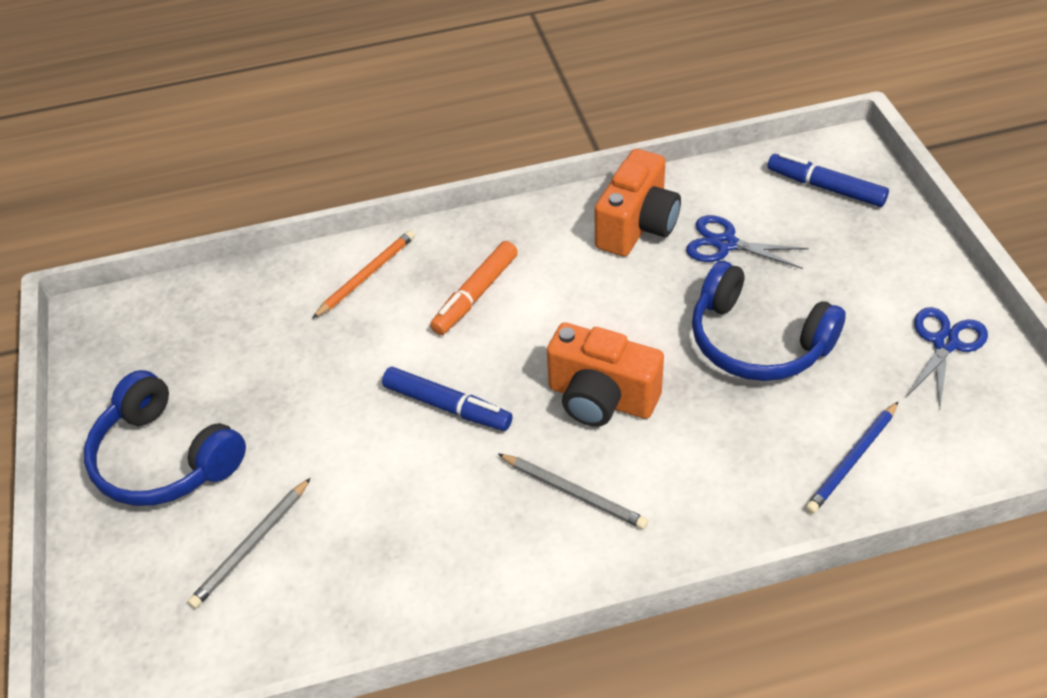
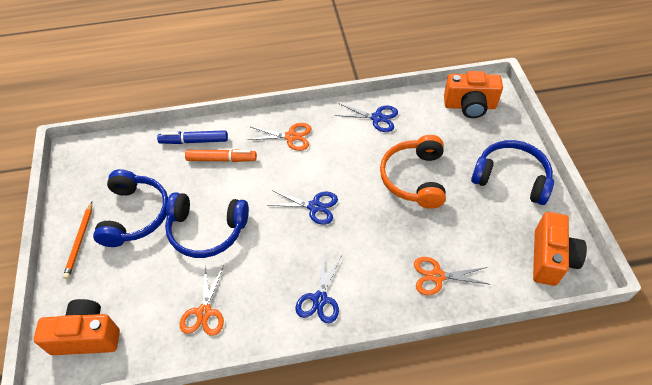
blue headphones: [84,370,246,506] [692,261,846,381] = 2 -> [93,169,168,247] [165,192,249,258] [471,140,554,205] = 3
blue marker: [382,367,512,431] [768,152,889,207] = 2 -> [157,130,228,144] = 1
blue pencil: [805,402,898,514] = 1 -> none = 0
blue scissors: [686,215,809,269] [906,307,988,408] = 2 -> [269,190,338,225] [296,254,341,323] [335,104,398,132] = 3
grey pencil: [188,478,311,609] [498,454,648,529] = 2 -> none = 0
orange camera: [547,322,664,427] [595,149,681,257] = 2 -> [34,299,120,355] [444,71,503,118] [533,212,587,286] = 3
orange headphones: none = 0 -> [380,135,446,209] = 1
orange scissors: none = 0 -> [180,265,224,336] [248,123,311,151] [414,257,491,295] = 3

